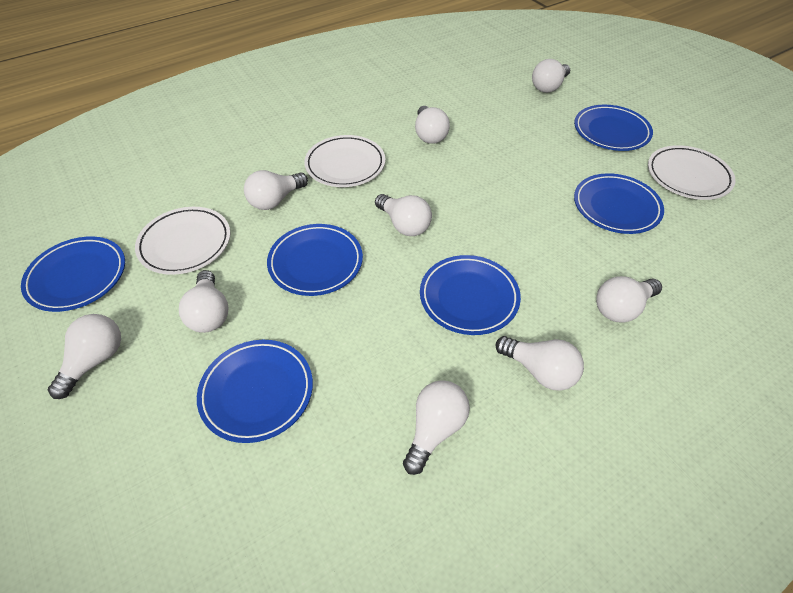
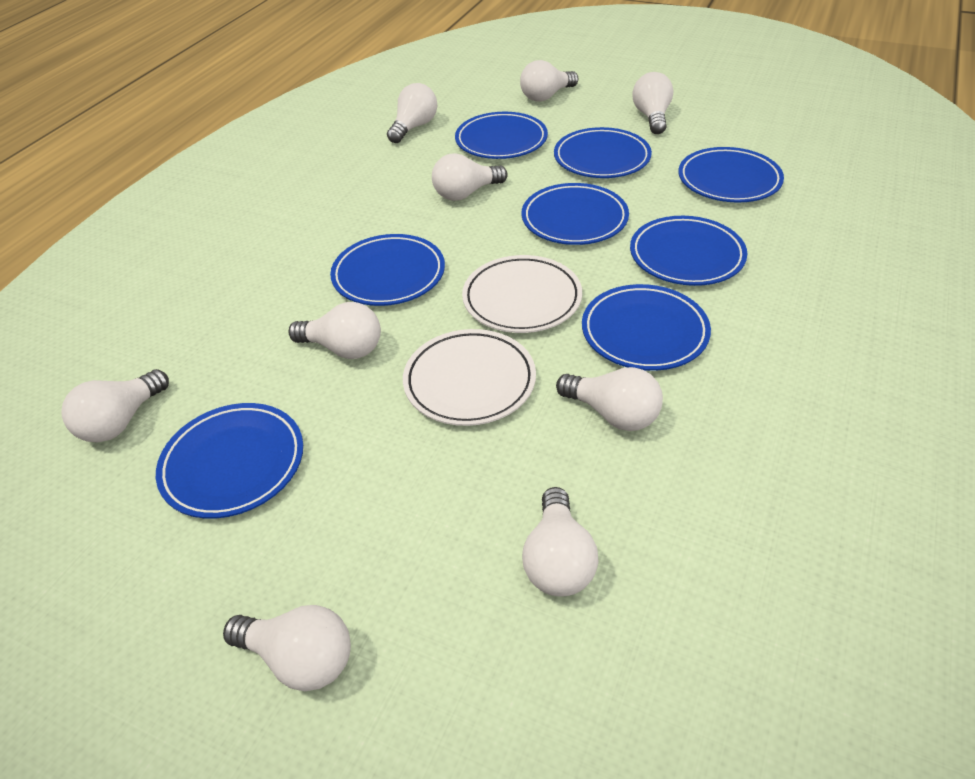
blue plate: [21,236,125,312] [197,340,313,443] [267,224,363,296] [420,255,521,335] [574,105,653,151] [574,173,664,234] = 6 -> [156,403,303,519] [330,234,445,306] [455,112,548,159] [521,183,629,245] [554,127,652,178] [582,284,711,371] [630,216,747,286] [678,147,784,202] = 8
white plate: [135,207,230,275] [304,135,385,187] [648,145,736,200] = 3 -> [403,329,536,426] [462,255,582,333] = 2

